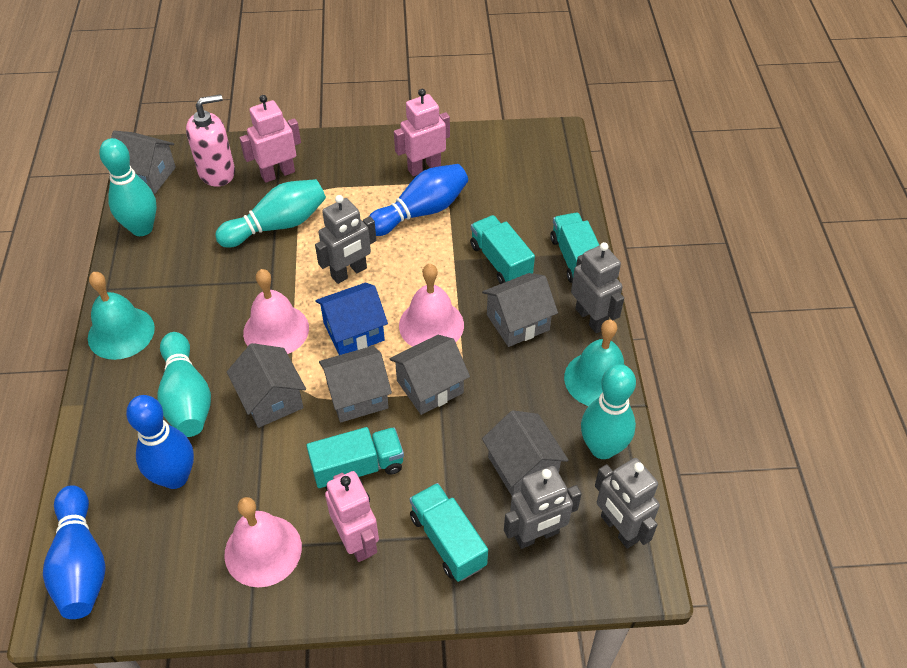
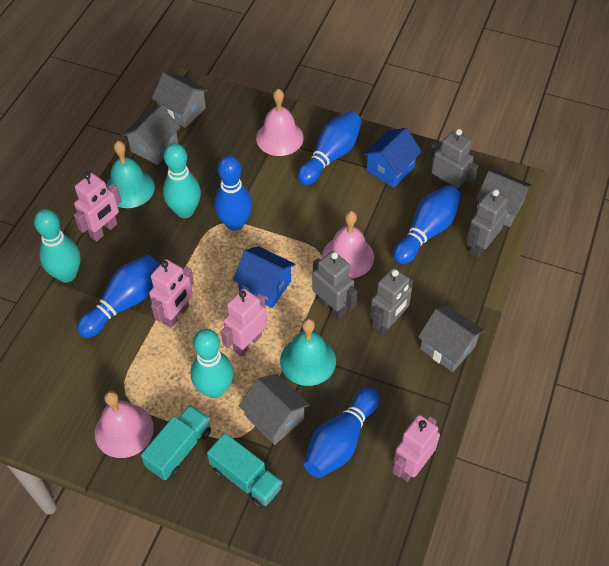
blue bowling pin: [43,485,106,619] [126,395,194,489] [368,164,468,236] = 3 -> [77,255,159,338] [214,156,252,231] [298,111,362,185] [304,388,380,478] [393,185,461,264] = 5
blue house: [315,283,388,355] = 1 -> [233,246,296,308] [363,128,422,188] = 2
grey house: [111,131,176,194] [227,343,306,428] [319,346,392,423] [389,335,470,415] [482,273,558,347] [482,410,569,496] = 6 -> [122,105,180,165] [152,73,208,128] [239,374,310,445] [418,305,485,372] [476,169,532,227] = 5
pink robot: [240,95,301,183] [325,471,379,562] [394,89,450,176] = 3 -> [74,172,121,241] [149,259,194,328] [221,288,267,357] [392,415,440,482] = 4
pink soap dispenser: [186,94,235,187] = 1 -> none = 0
turquoise bowling pin: [99,138,157,236] [157,332,211,437] [215,179,326,248] [581,364,636,459] = 4 -> [34,209,81,283] [163,143,201,218] [190,329,234,398] = 3
turquoise truck: [307,427,404,490] [410,483,488,582] [470,215,535,284] [550,213,599,283] = 4 -> [141,405,211,480] [207,433,283,509] = 2

